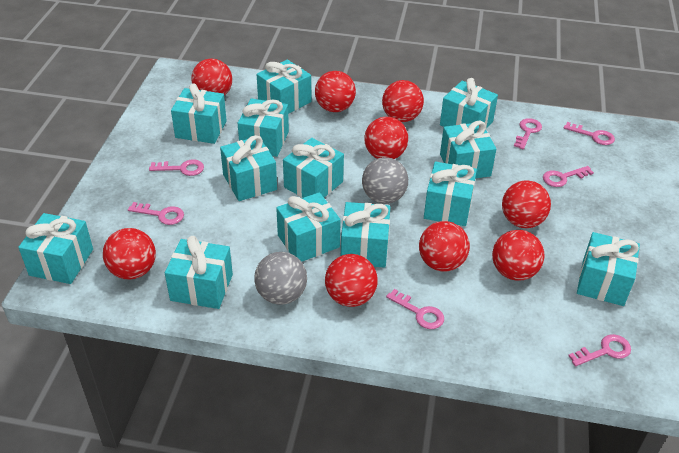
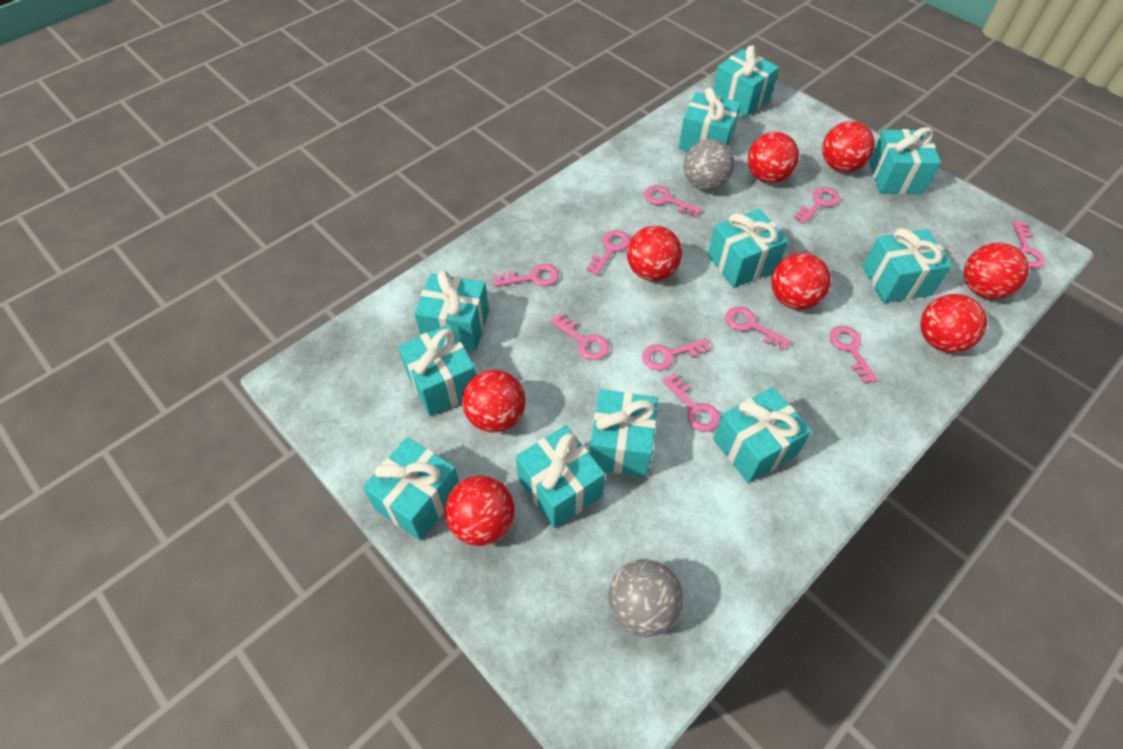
pink key: [128,202,184,225] [149,159,204,176] [386,289,444,329] [514,118,542,149] [543,166,594,187] [563,122,615,145] [568,334,631,366] = 7 -> [494,264,559,287] [550,313,609,360] [586,230,630,276] [642,338,711,371] [644,185,702,218] [662,373,720,432] [725,307,791,351] [794,187,840,224] [829,326,878,384] [1012,221,1045,269] = 10
red ball: [103,228,156,280] [192,58,232,96] [315,71,356,112] [325,254,377,307] [364,117,408,159] [382,80,424,122] [419,221,470,272] [492,230,544,281] [502,180,551,228] = 9 -> [445,475,514,546] [462,369,525,433] [627,226,682,281] [748,132,799,183] [771,253,831,310] [822,121,875,172] [920,294,987,353] [964,243,1029,299] = 8
turquoise gift: [18,213,93,284] [165,236,233,309] [171,84,227,144] [220,135,277,201] [238,98,289,157] [257,59,311,114] [276,192,341,262] [283,138,344,198] [341,202,390,268] [424,162,477,226] [440,78,498,129] [440,121,496,178] [577,232,640,306] = 13 -> [363,437,459,541] [398,324,476,416] [414,270,489,351] [516,425,605,528] [590,389,658,477] [679,88,741,151] [708,209,788,288] [713,46,779,117] [713,387,811,483] [863,228,952,303] [869,127,941,194] = 11

